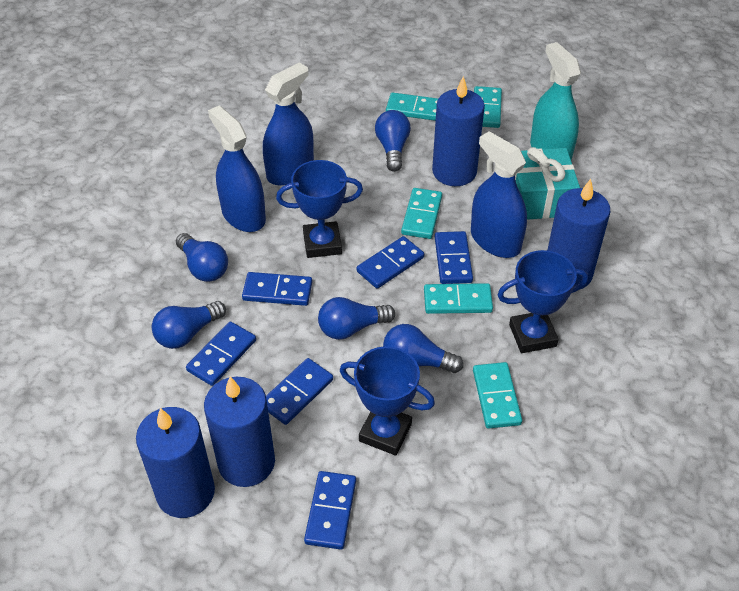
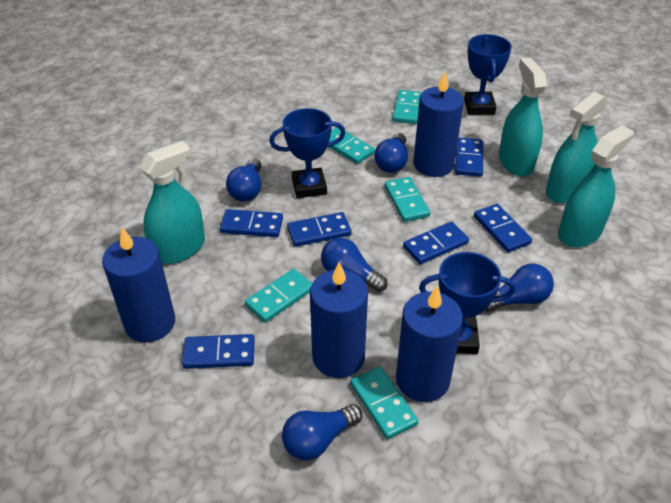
blue spray bottle: [208,106,266,232] [263,62,314,186] [471,131,527,258] = 3 -> none = 0
turquoise gift: [515,147,580,220] = 1 -> none = 0
turquoise spray bottle: [530,42,581,160] = 1 -> [139,141,205,264] [499,58,547,176] [546,91,608,203] [558,125,634,247] = 4

